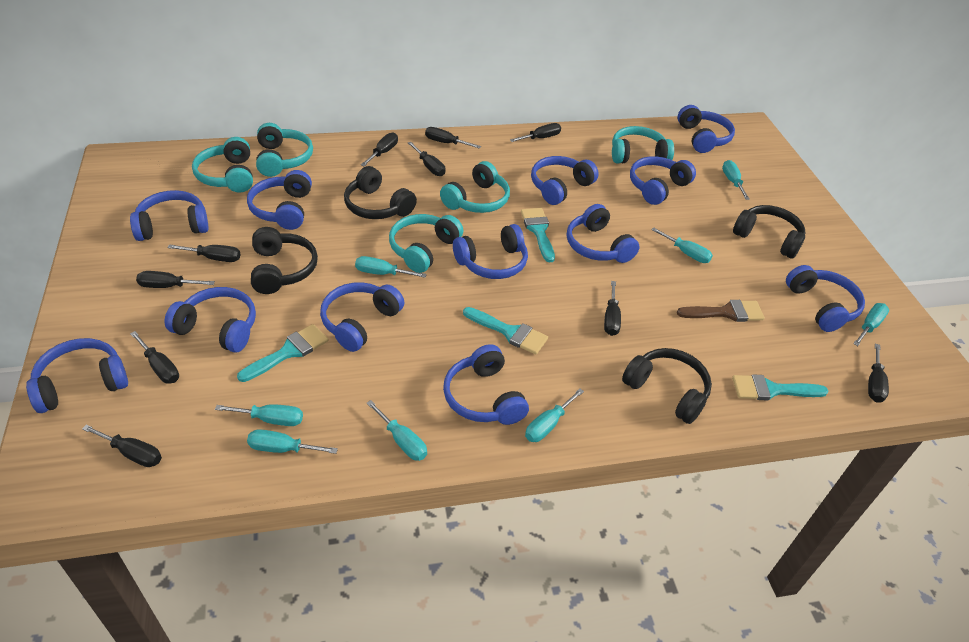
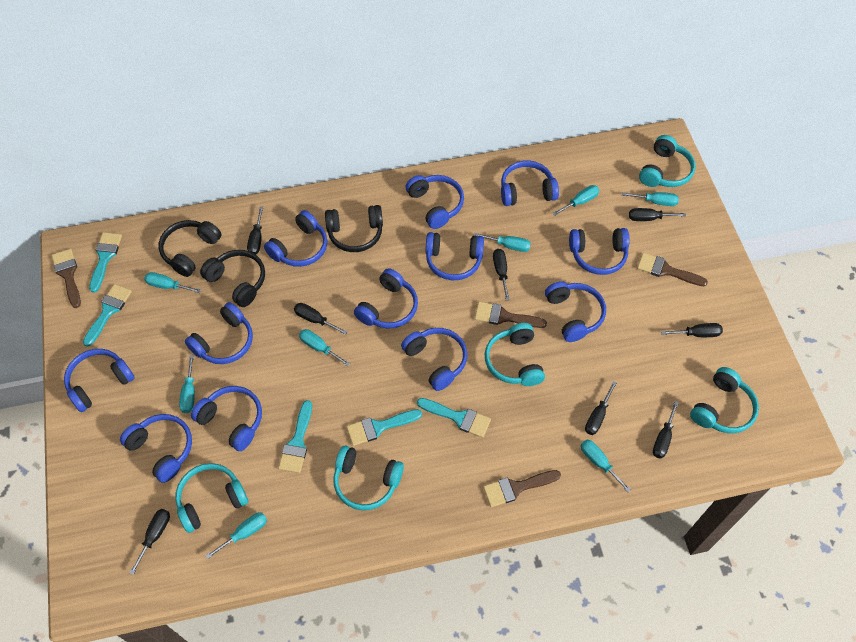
black headphones: [251,227,318,294] [344,166,417,219] [622,348,712,424] [733,205,805,259] = 4 -> [159,220,222,277] [200,250,265,307] [325,205,383,252] = 3
black screwdriver: [82,424,162,467] [130,331,179,383] [136,271,215,288] [167,244,241,262] [361,133,398,166] [408,142,445,176] [425,127,481,149] [510,123,561,142] [604,281,621,336] [868,344,889,403] = 10 -> [129,509,170,575] [247,206,263,254] [294,303,347,335] [493,249,510,300] [585,381,617,435] [629,208,686,221] [653,401,679,459] [661,323,723,337] = 8
brown brush: [677,300,765,322] = 1 -> [52,249,81,308] [475,302,547,328] [483,470,561,507] [637,253,708,286] = 4
turquoise brush: [237,324,328,382] [463,307,548,355] [521,208,555,262] [732,374,829,400] = 4 -> [83,284,132,347] [89,232,122,293] [278,400,312,473] [346,409,422,446] [417,398,491,438] = 5

